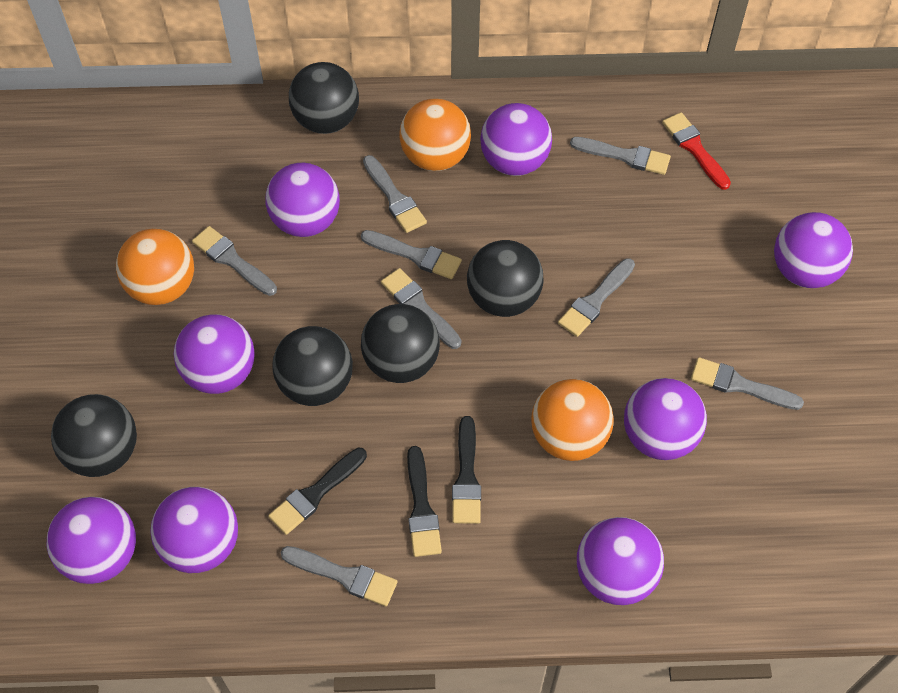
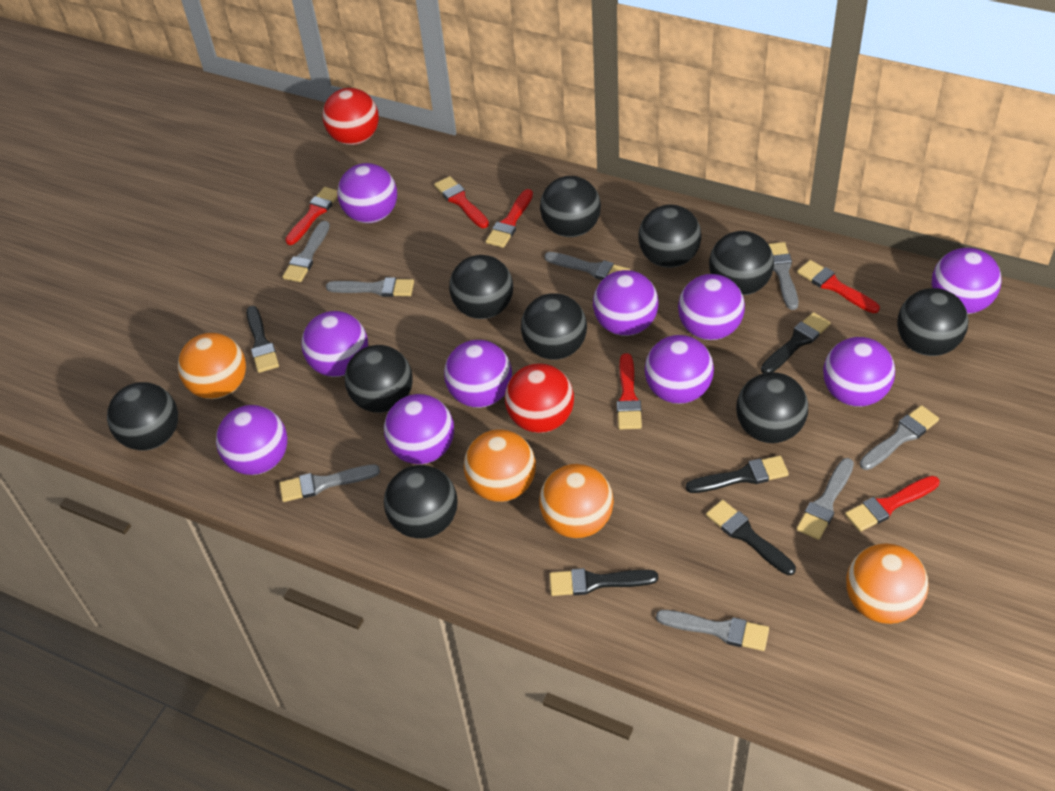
black ball: [51,394,137,477] [272,326,353,406] [289,62,359,134] [361,304,440,383] [467,240,544,317] = 5 -> [107,382,178,451] [344,345,413,413] [384,465,457,539] [449,255,513,319] [521,293,587,360] [540,176,601,237] [638,205,701,268] [709,231,774,295] [736,372,808,443] [897,288,969,356] = 10
black brush: [268,448,367,535] [407,446,442,557] [452,416,481,524] = 3 -> [246,306,279,373] [549,568,658,596] [686,456,789,493] [706,500,796,575] [761,312,831,373] = 5
orange ball: [116,229,194,305] [399,99,471,171] [531,379,614,461] = 3 -> [178,333,246,399] [464,429,536,502] [539,464,614,538] [846,543,929,624] = 4
purple ball: [46,497,136,584] [150,487,238,573] [174,314,255,394] [266,163,340,237] [480,103,552,176] [577,517,664,605] [624,378,707,460] [774,212,853,288] = 8 -> [216,405,287,475] [301,311,368,377] [337,163,397,223] [384,394,454,464] [444,340,512,408] [593,270,659,336] [644,335,714,404] [678,274,745,340] [823,337,895,407] [932,248,1002,314] = 10
red ball: none = 0 -> [322,88,379,145] [505,363,574,433] = 2
red brush: [662,112,731,190] = 1 -> [285,187,338,245] [434,176,489,228] [486,189,533,248] [617,353,642,430] [797,260,880,313] [845,476,940,532] = 6

